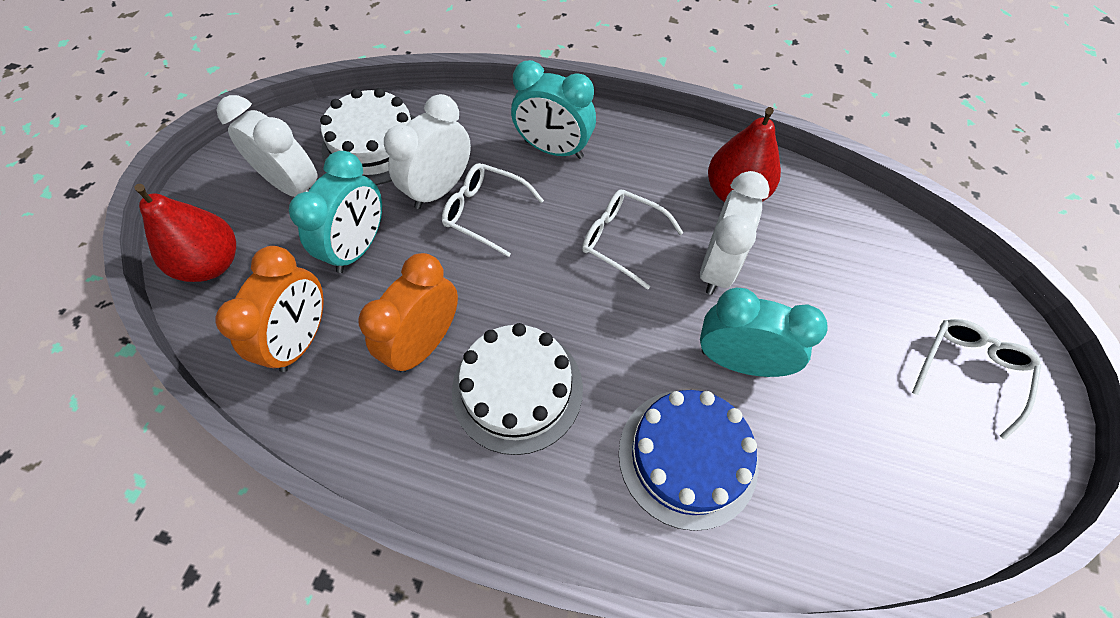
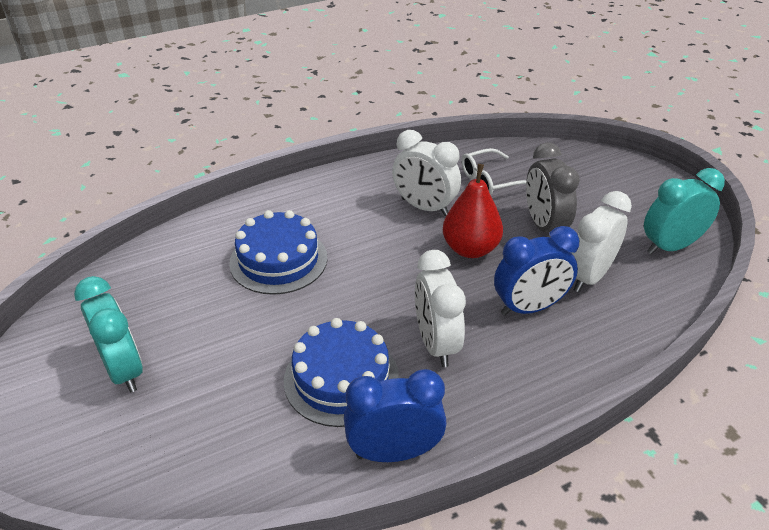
blue cake: [619,390,758,531] = 1 -> [229,210,327,295] [284,318,399,427] = 2
blue clock: none = 0 -> [344,369,447,462] [494,226,579,316] = 2
grey clock: none = 0 -> [526,142,580,233] = 1
orange clock: [215,246,324,372] [358,253,458,373] = 2 -> none = 0
red pear: [134,184,236,282] [708,107,781,202] = 2 -> [443,164,503,258] = 1
turquoise clock: [289,151,382,273] [511,60,596,159] [700,288,828,377] = 3 -> [74,276,143,393] [644,168,725,255] = 2
white cake: [320,88,415,185] [452,323,583,455] = 2 -> none = 0
white glasses: [442,163,544,257] [582,189,684,290] [912,319,1041,440] = 3 -> [462,148,527,195] = 1

